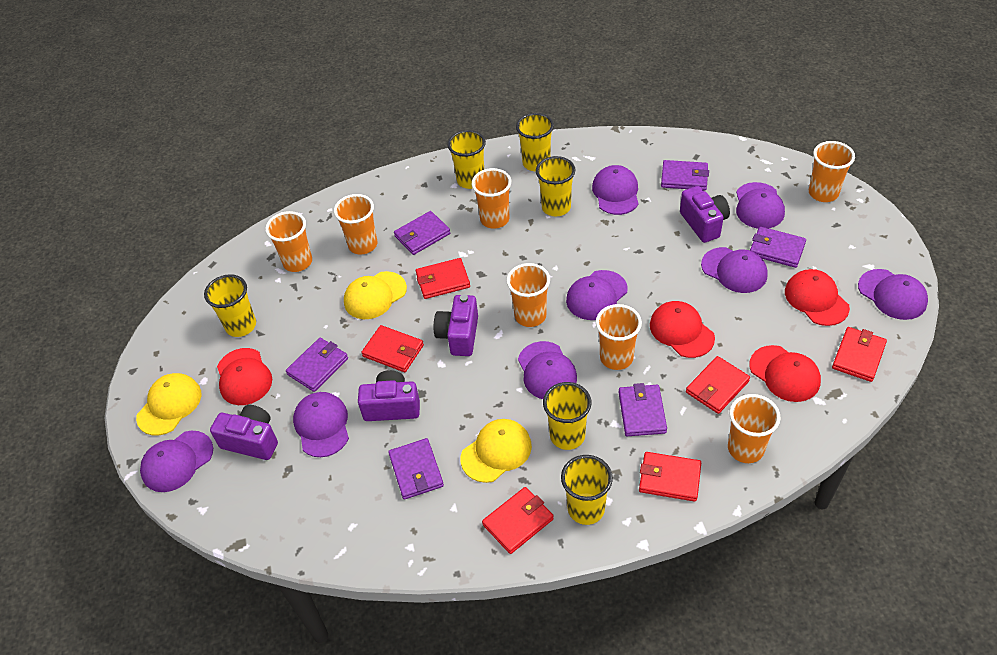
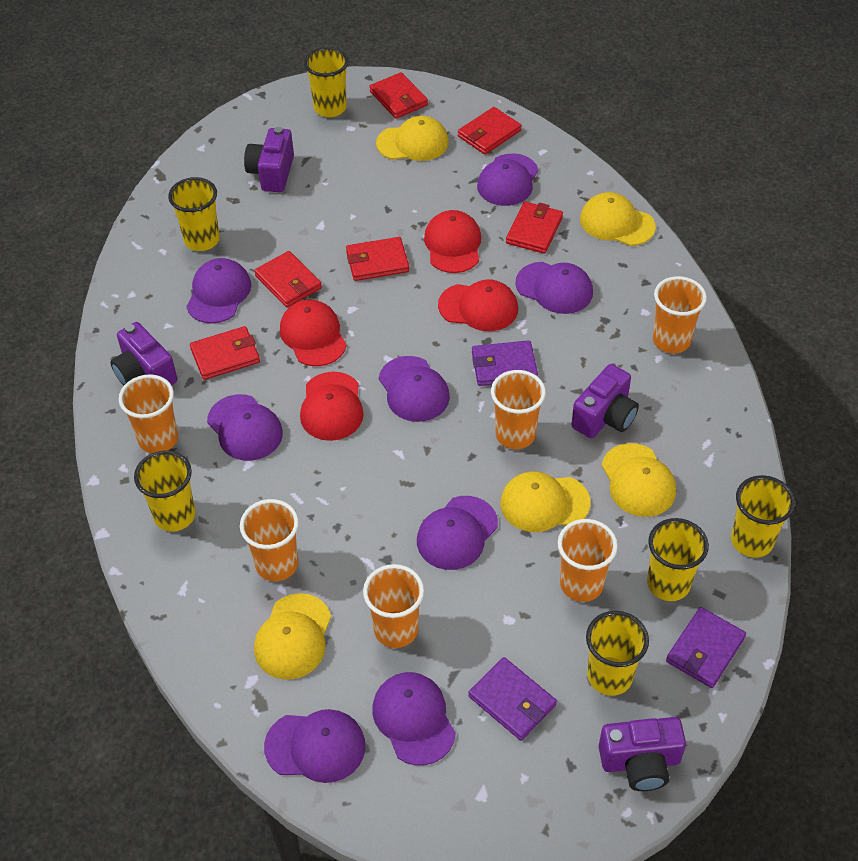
orange cup: [265,211,312,272] [334,194,377,255] [472,168,511,229] [506,263,550,327] [596,304,642,370] [728,394,781,463] [809,141,855,202] = 7 -> [119,375,178,453] [240,499,299,581] [363,564,424,648] [491,370,546,449] [558,519,618,602] [653,276,707,353] = 6
purple wallet: [286,338,348,392] [388,438,444,499] [394,211,450,255] [618,383,667,436] [661,160,709,190] [750,227,806,268] = 6 -> [468,657,557,741] [472,340,538,386] [666,607,746,688] = 3
yellow cap: [136,373,201,435] [344,271,407,319] [460,419,532,483] = 3 -> [254,593,331,680] [376,116,449,161] [500,471,590,532] [580,192,656,246] [602,443,676,517] = 5

